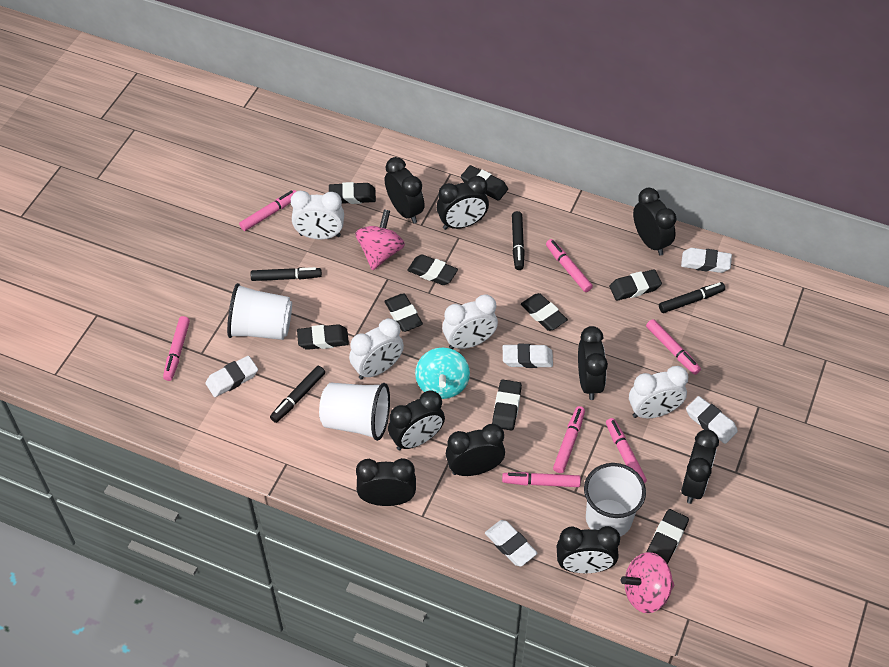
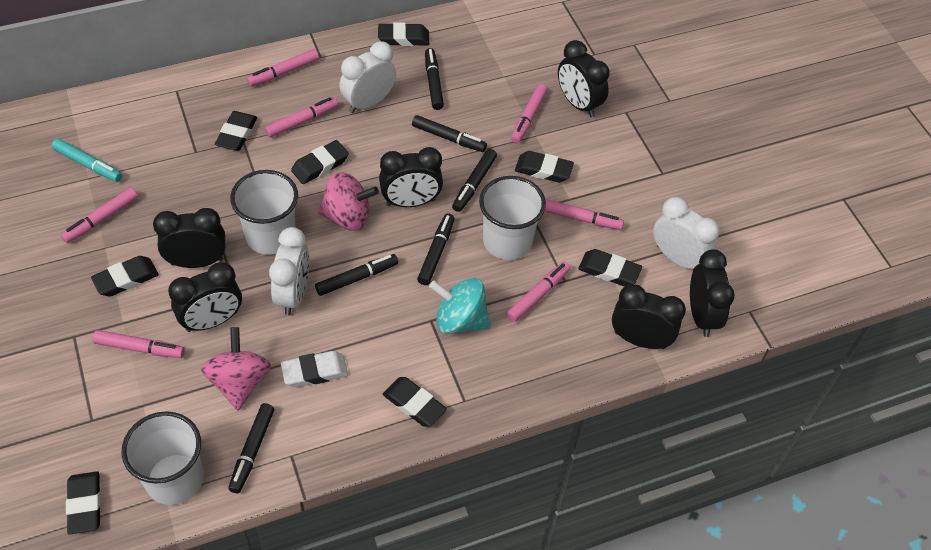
black clock: [356,458,416,506] [385,157,425,223] [388,390,445,450] [437,176,489,230] [446,424,505,476] [556,526,620,573] [578,326,608,400] [633,188,676,256] [681,430,719,504] = 9 -> [153,208,225,268] [168,262,242,332] [379,147,443,207] [558,40,609,117] [612,284,686,349] [690,249,735,337] = 6
black eraser: [297,324,349,350] [329,182,376,204] [384,294,423,332] [407,255,458,285] [461,165,508,201] [492,380,522,431] [521,293,568,331] [609,269,662,301] [647,509,689,564] = 9 -> [66,471,101,534] [91,256,159,296] [215,111,257,151] [291,140,349,184] [378,22,429,46] [383,377,447,427] [515,151,574,183] [578,249,642,287] = 8
black marker: [251,267,322,281] [270,366,325,423] [512,211,525,270] [659,282,725,313] = 4 -> [228,403,274,493] [315,254,398,296] [412,115,487,152] [417,214,454,285] [425,48,444,110] [452,149,497,212] = 6
turquoise marker: none = 0 -> [52,139,122,182] = 1
white clock: [291,191,344,239] [349,318,404,380] [442,294,498,349] [629,366,688,418] = 4 -> [269,227,309,315] [339,41,396,113] [653,197,720,270] = 3
white eraser: [205,356,258,397] [485,520,538,567] [503,344,553,368] [681,248,732,273] [686,396,738,444] = 5 -> [281,351,348,387] = 1

